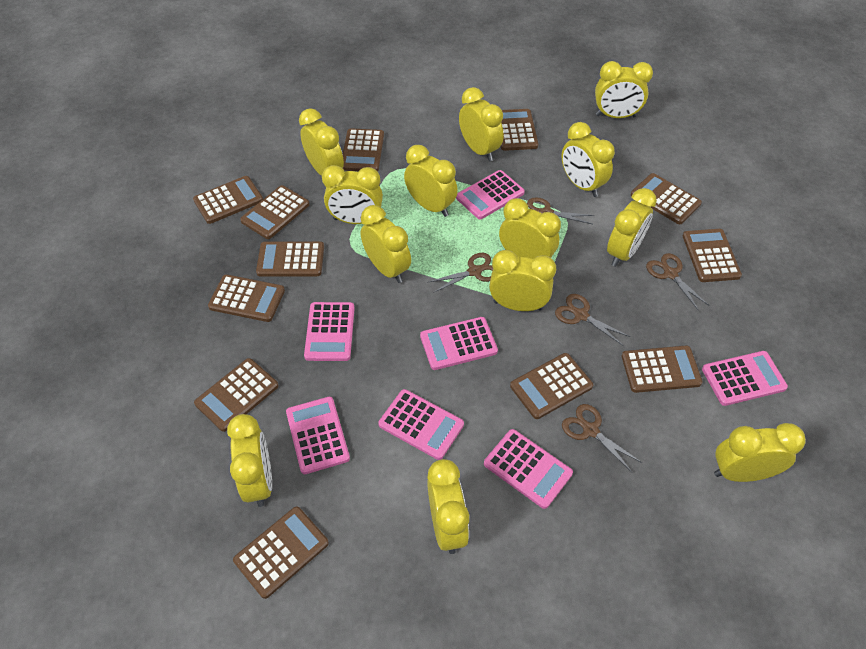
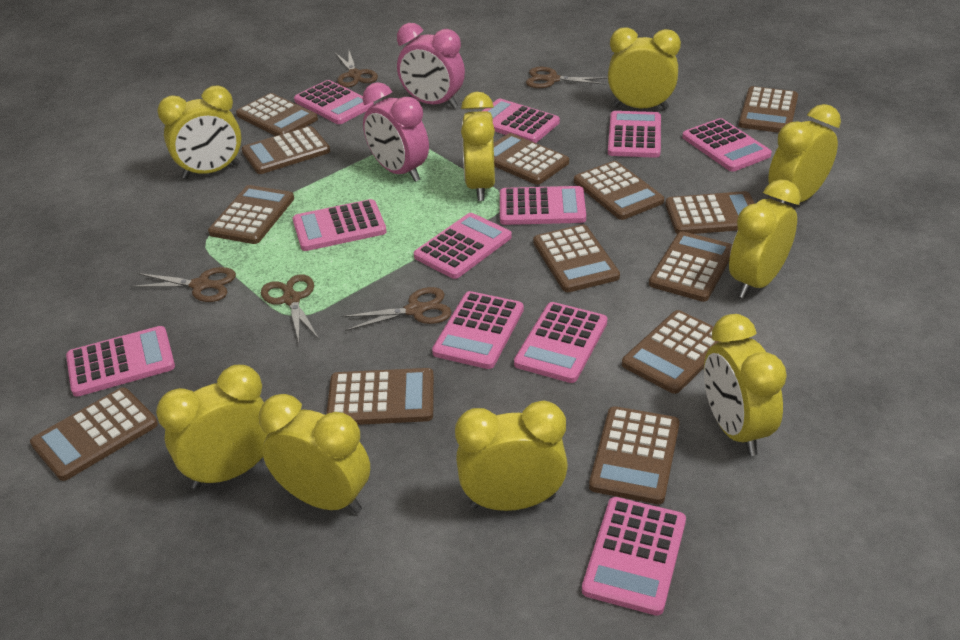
brown calculator: [193,176,263,224] [194,358,278,432] [208,274,285,322] [233,507,329,599] [240,185,310,239] [256,241,324,276] [343,128,384,171] [501,109,538,151] [510,353,593,419] [622,346,702,393] [631,173,702,224] [683,229,742,282] = 12 -> [30,388,158,481] [208,185,294,244] [236,93,318,136] [242,126,330,174] [327,368,434,425] [494,133,569,185] [533,224,620,292] [574,161,664,220] [589,406,680,505] [622,310,722,394] [649,231,732,302] [665,191,755,234] [739,86,798,133] = 13
pink calculator: [286,397,350,474] [304,302,355,361] [378,389,464,460] [420,317,498,370] [456,170,525,219] [484,429,573,509] [702,351,788,406] = 7 -> [66,326,175,397] [293,199,387,251] [294,80,374,124] [414,213,512,279] [432,291,524,369] [483,99,560,143] [500,186,586,225] [514,302,607,383] [582,497,686,616] [608,111,661,158] [682,118,772,172] = 11
pink clock: none = 0 -> [363,82,429,182] [397,23,465,109] = 2
yellow clock: [227,414,272,507] [299,108,344,176] [322,165,383,224] [361,205,411,283] [404,145,458,217] [427,459,469,554] [459,87,504,161] [489,250,556,311] [499,198,561,259] [562,122,615,197] [595,61,653,118] [607,188,657,267] [714,423,806,482] = 13 -> [156,365,269,489] [157,86,242,179] [259,394,370,514] [455,401,568,511] [461,92,495,201] [608,27,681,110] [704,314,787,456] [729,180,801,298] [768,104,841,204] = 9

